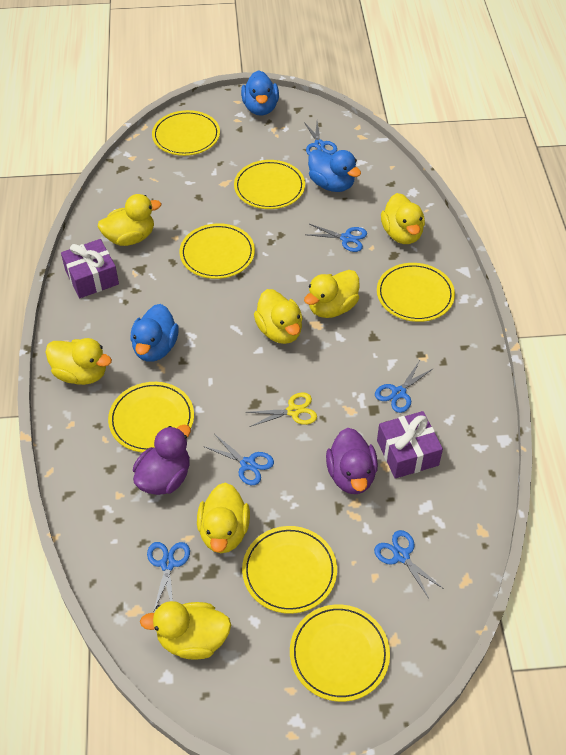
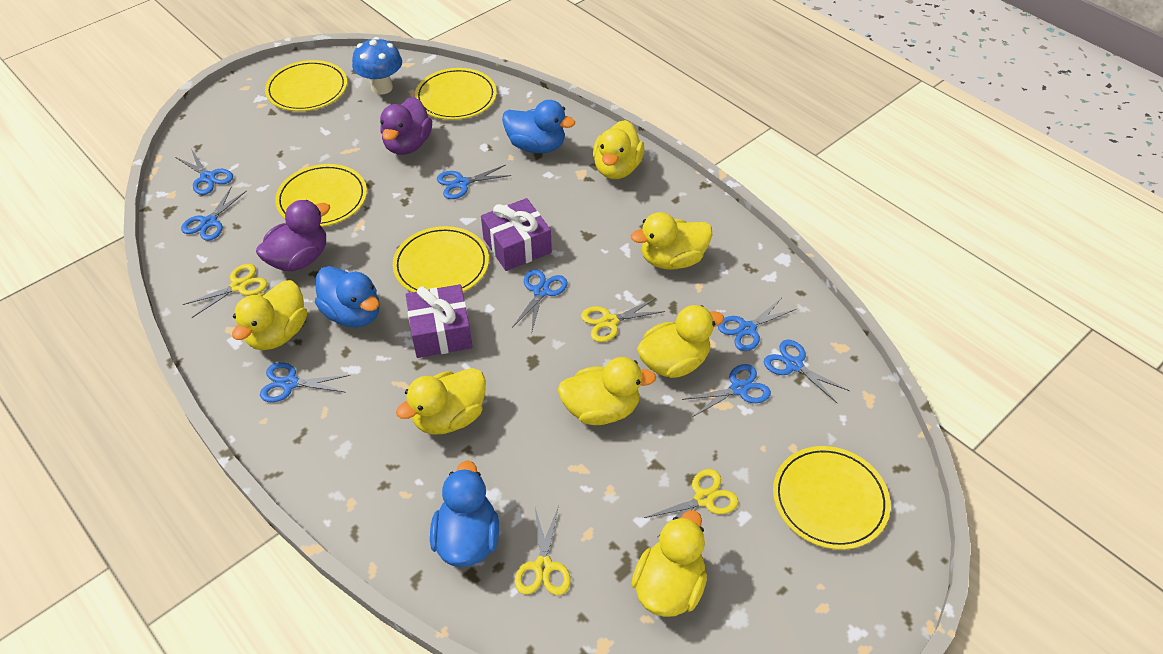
blue mushroom: none = 0 -> [352,37,402,95] = 1
blue scissors: [147,542,190,613] [203,435,274,485] [304,122,337,155] [305,224,367,252] [374,530,444,599] [375,362,434,413] = 6 -> [175,149,233,195] [181,186,246,241] [260,362,350,402] [437,165,512,199] [512,269,567,331] [682,364,771,417] [718,298,796,351] [764,340,850,403] = 8
yellow plate: [108,382,194,453] [152,110,220,156] [179,223,255,279] [234,160,305,209] [242,526,337,614] [290,604,390,702] [377,263,455,322] = 7 -> [265,60,347,111] [275,164,367,227] [393,226,489,292] [415,68,497,120] [773,446,891,550] = 5
yellow scissors: [246,392,317,427] = 1 -> [183,264,267,318] [515,506,571,595] [581,297,665,342] [644,469,738,537] = 4

